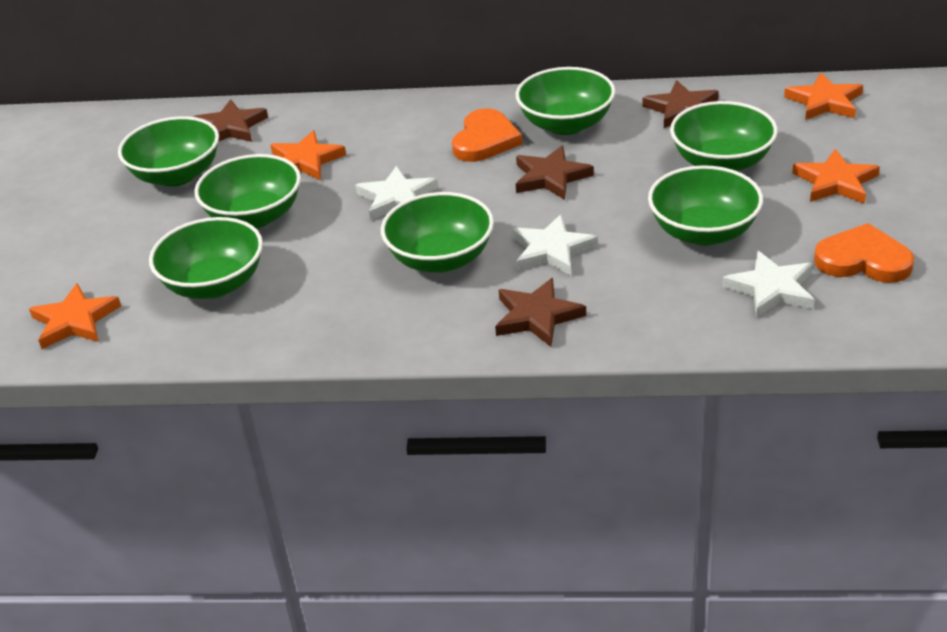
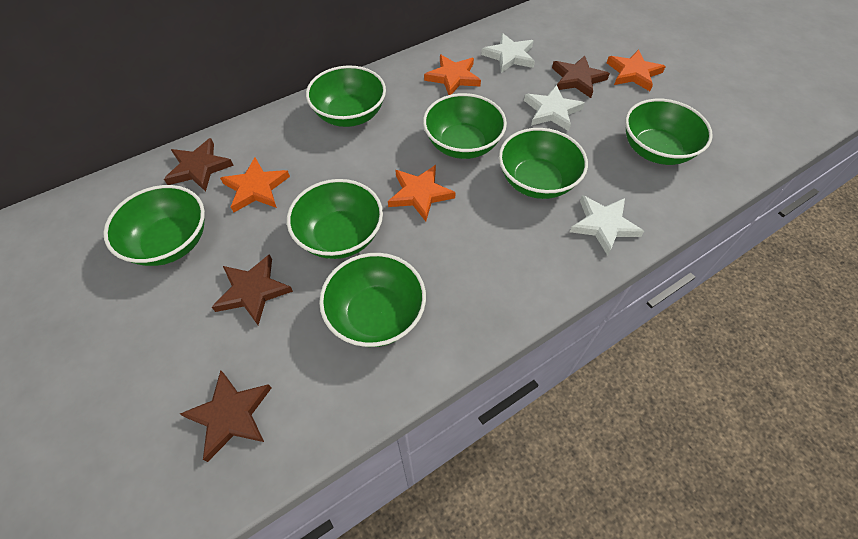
orange heart: [452,108,522,162] [814,223,914,283] = 2 -> none = 0

